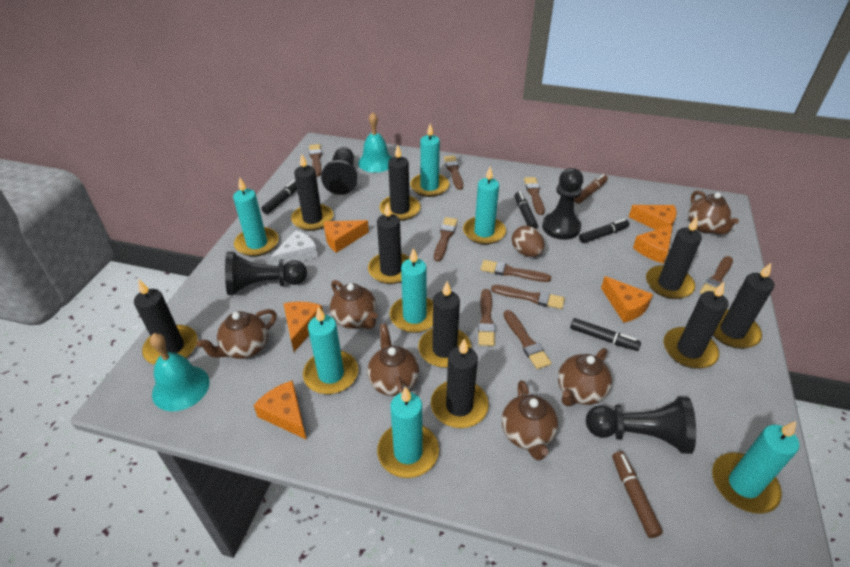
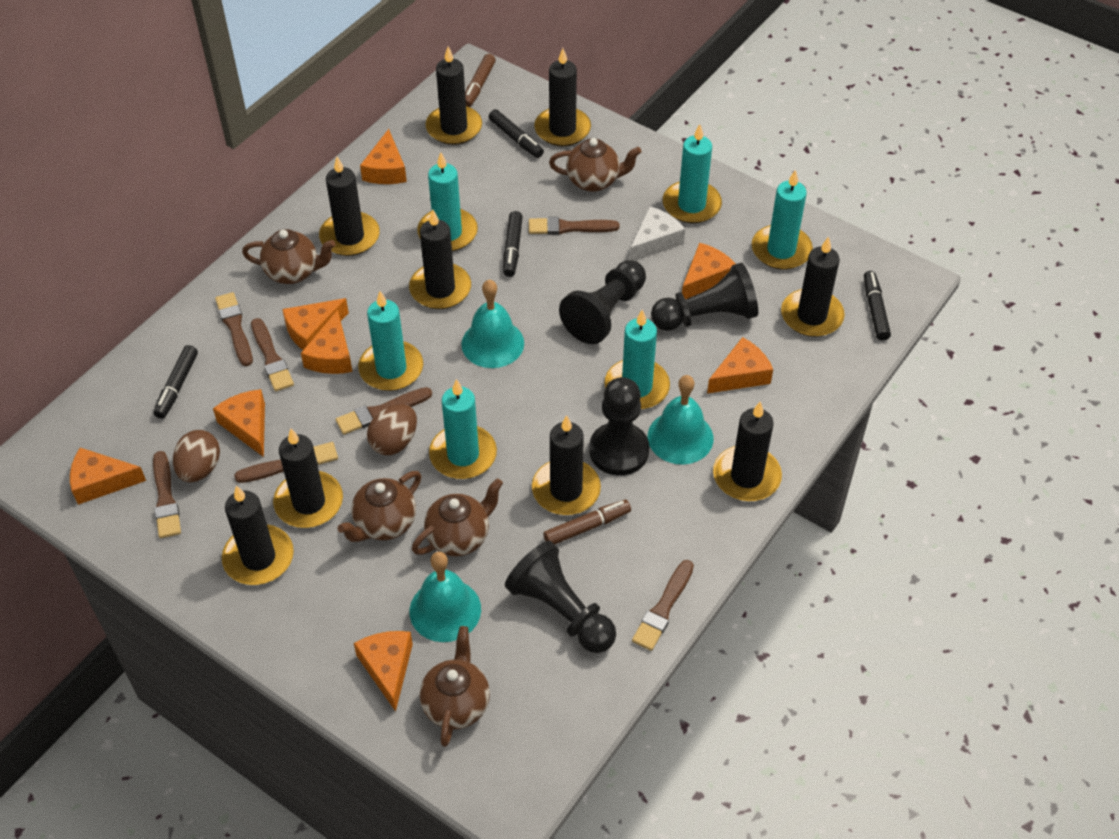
brown brush: [309,144,322,177] [434,217,458,261] [444,156,463,190] [478,289,495,346] [481,260,551,282] [491,285,565,309] [503,310,551,369] [524,177,545,215] [700,256,733,294] = 9 -> [153,451,181,538] [215,292,253,366] [234,442,338,483] [251,318,294,392] [336,387,432,435] [529,217,619,235] [632,560,694,651] = 7
brown egg: [512,226,545,257] = 1 -> [173,430,220,482] [367,404,417,455] = 2
brown teapot: [197,309,277,359] [330,280,378,329] [367,324,419,396] [502,380,558,460] [558,348,612,406] [688,191,739,234] = 6 -> [242,229,336,284] [338,471,422,542] [412,478,503,556] [420,626,490,747] [549,138,641,192] = 5
orange cheese: [253,380,307,440] [283,301,323,352] [324,220,369,253] [601,276,653,323] [629,205,677,230] [633,225,673,264] = 6 -> [70,448,146,505] [213,389,265,457] [282,298,349,350] [301,310,353,374] [354,631,413,712] [360,129,407,184] [682,243,735,299] [707,337,773,394] = 8
turquoise bell: [150,333,209,411] [358,112,392,173] = 2 -> [409,552,481,642] [461,280,524,368] [648,375,713,465] = 3
turquoise candle: [233,177,279,256] [303,306,358,394] [377,386,439,478] [390,248,433,333] [410,123,449,197] [463,166,506,244] [712,421,799,514] = 7 -> [358,291,423,391] [417,153,478,252] [429,379,497,479] [605,309,670,409] [663,124,722,224] [752,169,813,270] = 6

